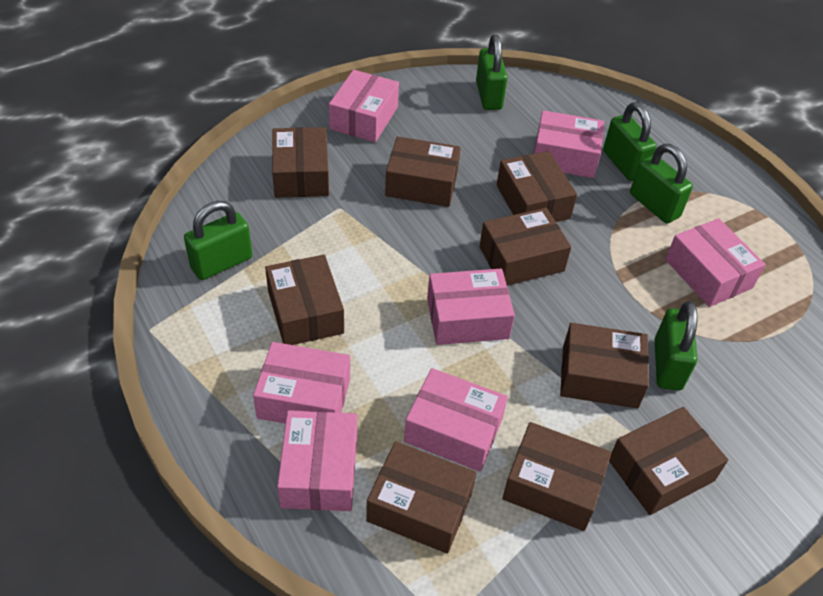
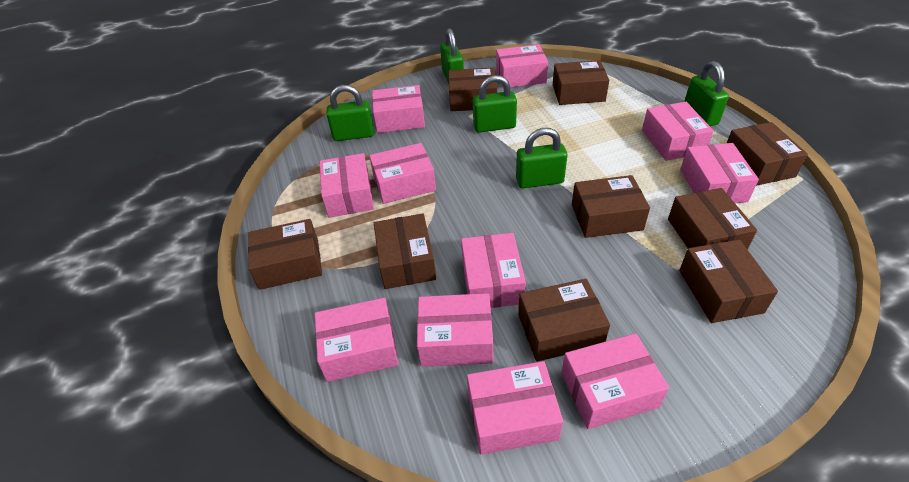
pink box: [253,342,350,424] [277,410,357,511] [329,70,399,142] [404,368,508,472] [427,269,515,345] [534,110,604,178] [665,218,766,307] = 7 -> [314,298,399,382] [319,153,374,218] [369,143,436,204] [372,85,425,133] [417,293,493,367] [461,233,526,308] [467,361,563,454] [496,44,548,88] [561,333,669,429] [642,102,714,161] [680,143,759,203] = 11

